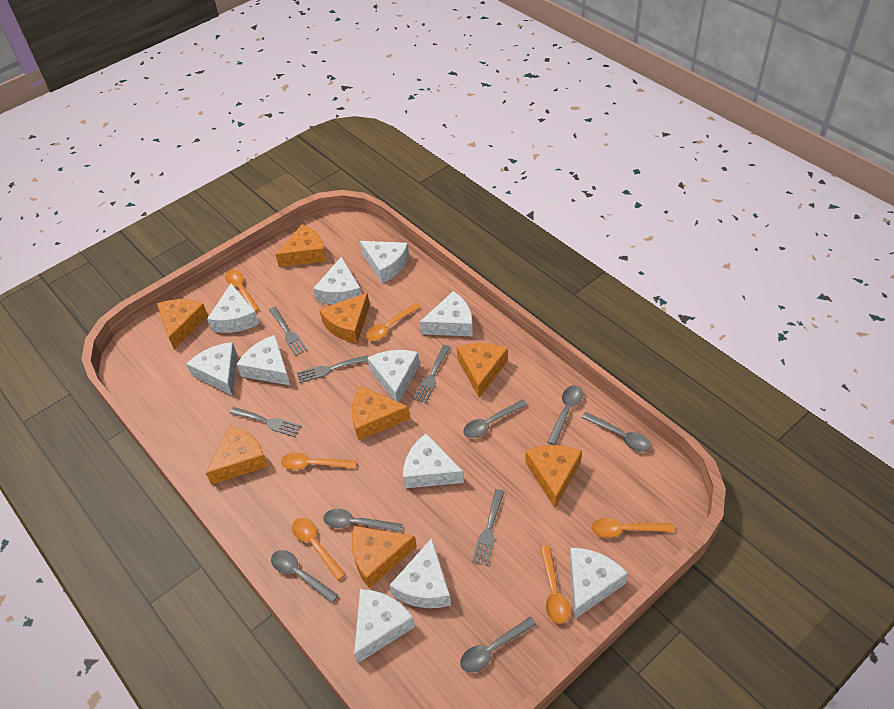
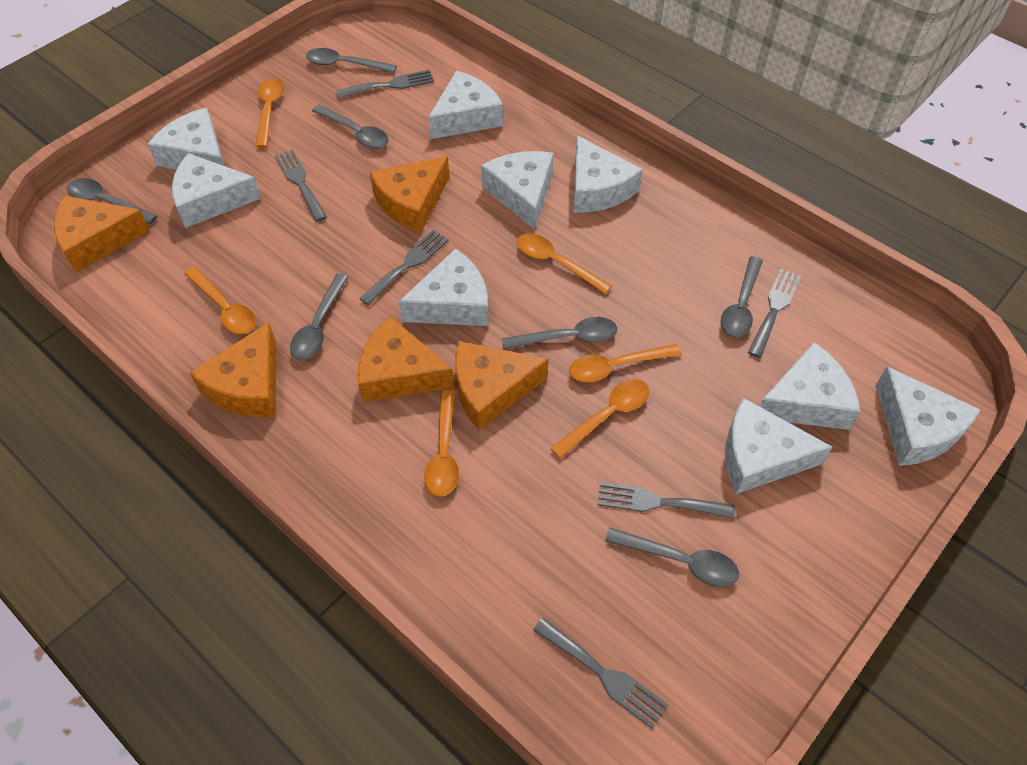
grey fork: [230,407,301,437] [269,307,307,356] [297,355,368,383] [413,345,451,403] [472,489,505,566] = 5 -> [275,149,327,222] [336,70,434,98] [360,230,449,305] [533,618,669,729] [597,482,735,519] [748,269,801,358] = 6
grey spoon: [271,550,339,603] [323,509,402,533] [460,616,537,673] [463,399,527,438] [547,385,583,445] [581,412,651,452] = 6 -> [67,178,157,224] [290,273,349,360] [306,48,397,73] [312,105,389,148] [502,317,617,349] [605,527,739,587] [720,256,763,338] = 7
orange cheese: [157,299,208,350] [206,426,268,485] [275,224,327,267] [319,292,370,343] [352,386,410,440] [352,526,417,588] [457,343,508,398] [525,445,582,508] = 8 -> [54,196,150,272] [190,322,276,417] [358,316,454,403] [370,156,450,232] [455,341,549,430] = 5
white cheese: [187,342,237,396] [207,284,259,333] [236,335,291,386] [313,257,361,305] [354,589,415,664] [360,241,409,283] [368,350,420,402] [390,538,451,608] [403,433,464,488] [420,291,473,336] [569,548,628,620] = 11 -> [148,108,224,170] [172,153,261,228] [398,248,488,326] [428,71,503,139] [481,151,554,230] [573,136,643,213] [725,398,832,494] [759,342,860,430] [876,366,980,466] = 9

